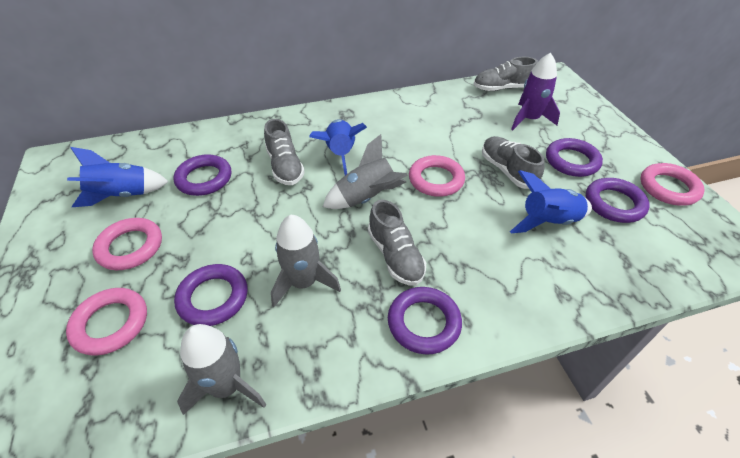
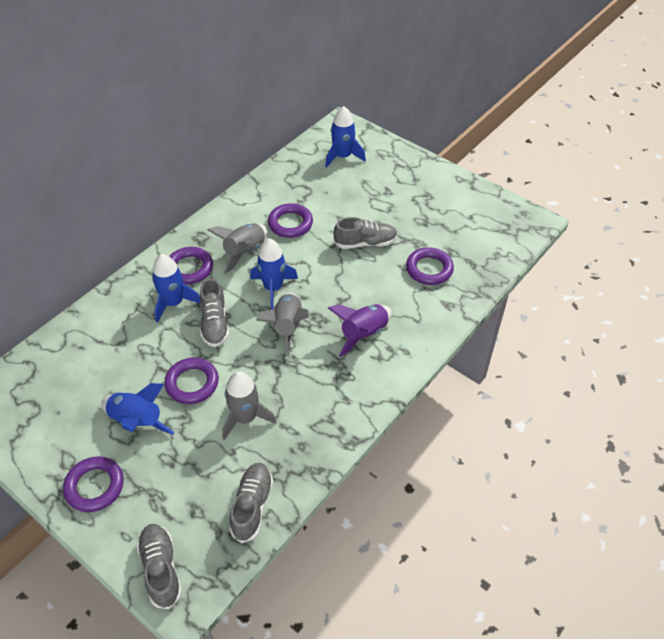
blue rocket: [67,147,169,207] [309,119,367,175] [510,170,592,233] = 3 -> [101,383,175,434] [152,254,201,323] [250,238,298,309] [325,106,366,168] = 4
pink ring: [66,288,147,356] [92,218,162,270] [409,155,465,197] [641,163,705,206] = 4 -> none = 0

